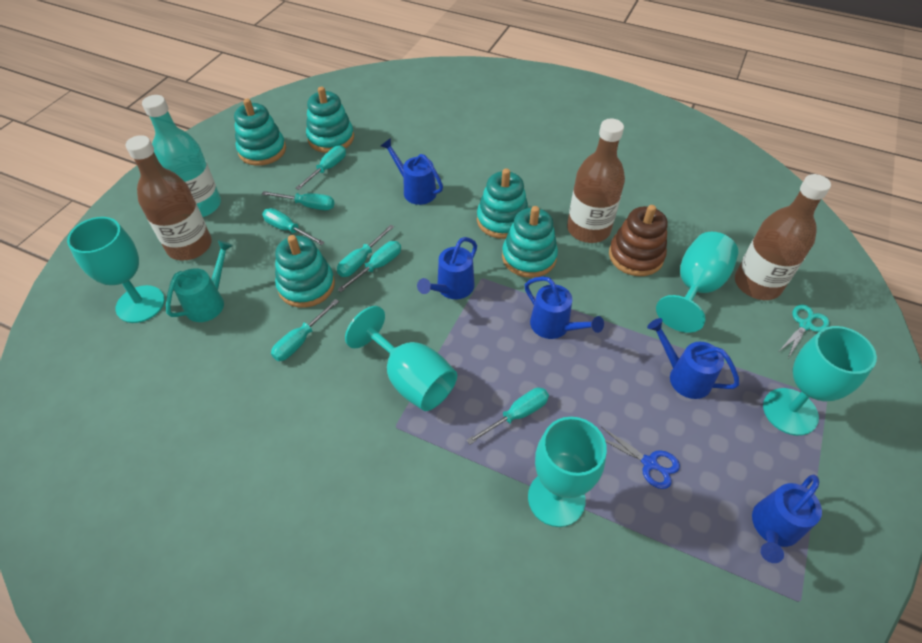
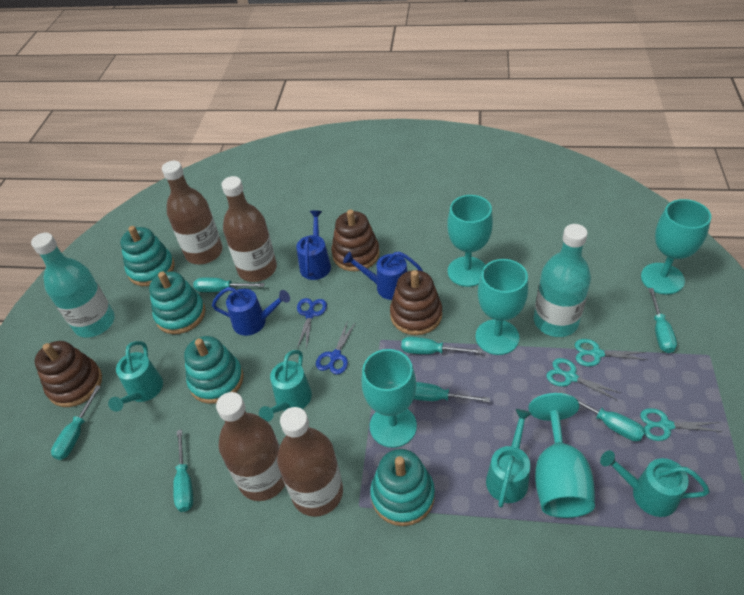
blue scissors: [602,427,680,489] = 1 -> [297,298,327,349] [316,320,356,375] = 2
blue watering can: [381,138,443,205] [417,237,477,299] [525,276,604,339] [647,318,740,399] [752,475,822,563] = 5 -> [212,287,290,336] [296,210,331,280] [343,251,423,300] = 3
brown bottle: [126,135,212,261] [567,118,625,243] [735,174,831,300] = 3 -> [162,161,223,264] [216,392,285,501] [221,176,277,282] [277,407,343,517] = 4
brown stacking toy: [609,205,668,276] = 1 -> [35,341,102,407] [331,209,380,271] [390,270,442,335] = 3
turquoise bottle: [142,95,221,217] = 1 -> [31,233,115,338] [534,224,591,337] = 2
turquoise scissors: [780,304,829,358] = 1 -> [546,358,620,400] [575,339,647,367] [640,408,722,441] = 3
turquoise stacking toy: [234,99,286,166] [275,235,335,308] [306,87,354,153] [477,168,528,239] [502,206,558,278] = 5 -> [120,226,174,286] [149,272,205,334] [184,336,244,404] [370,449,435,526] = 4
turquoise watering can: [166,240,233,322] = 1 -> [108,341,163,412] [259,350,312,422] [486,409,532,508] [600,450,709,517] = 4

